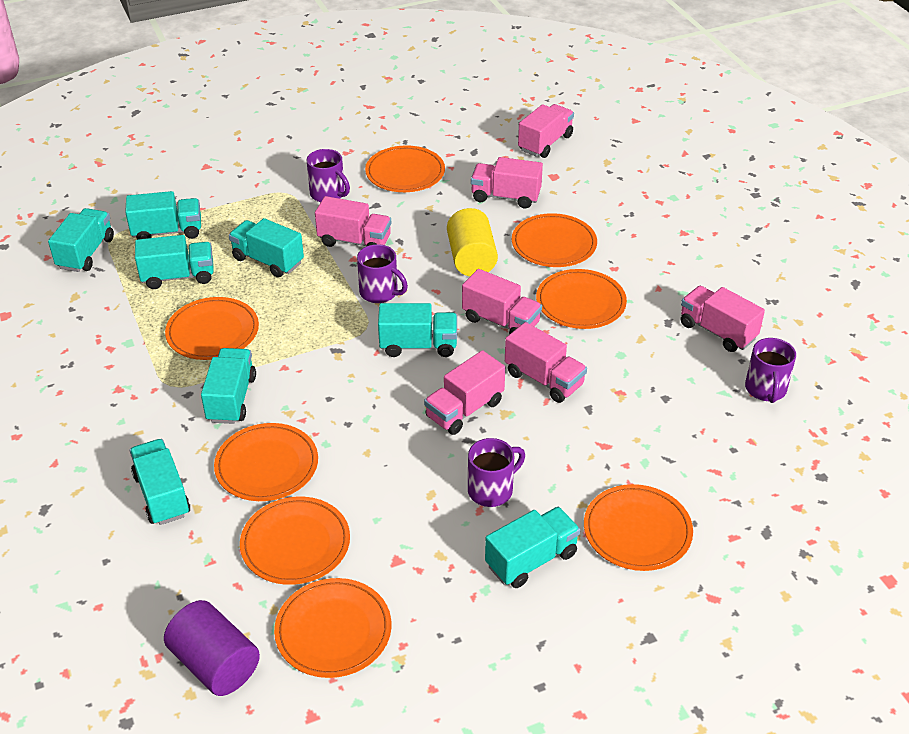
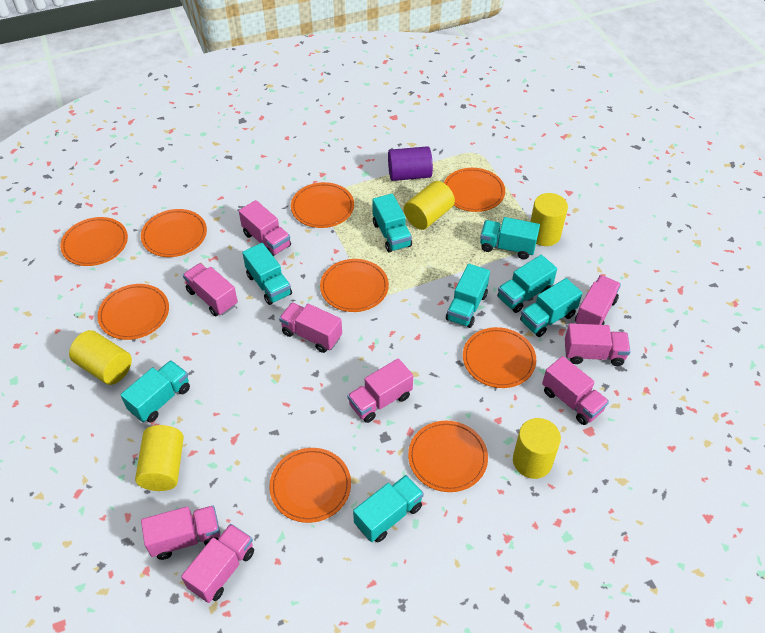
orange plate: [165,297,259,360] [214,423,318,501] [240,497,350,585] [274,578,391,678] [365,145,445,192] [512,213,597,267] [536,269,627,329] [584,484,693,571] = 8 -> [60,217,128,266] [97,284,169,340] [141,209,207,257] [269,448,351,523] [291,182,354,228] [320,259,389,312] [408,421,488,492] [444,168,505,212] [463,327,536,388] = 9
pink truck: [315,196,391,247] [424,350,505,435] [462,269,542,335] [471,157,543,208] [505,322,587,403] [518,104,574,158] [681,286,765,352] = 7 -> [141,506,220,560] [181,524,254,603] [183,263,238,316] [239,200,291,257] [279,303,342,353] [347,358,413,423] [542,356,609,425] [565,323,630,366] [575,275,621,325] = 9
purple mug: [307,149,350,202] [357,244,408,303] [468,438,525,507] [745,338,796,403] = 4 -> none = 0
yellow cylinder: [447,208,498,276] = 1 -> [69,330,132,385] [135,425,184,491] [404,181,455,230] [513,418,561,479] [530,193,568,246] = 5

